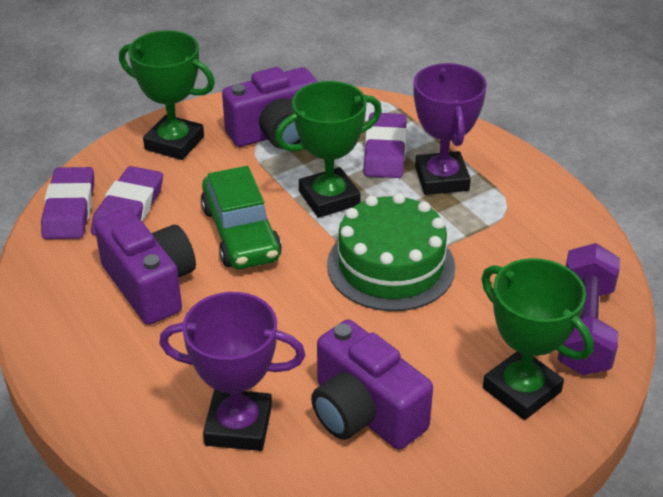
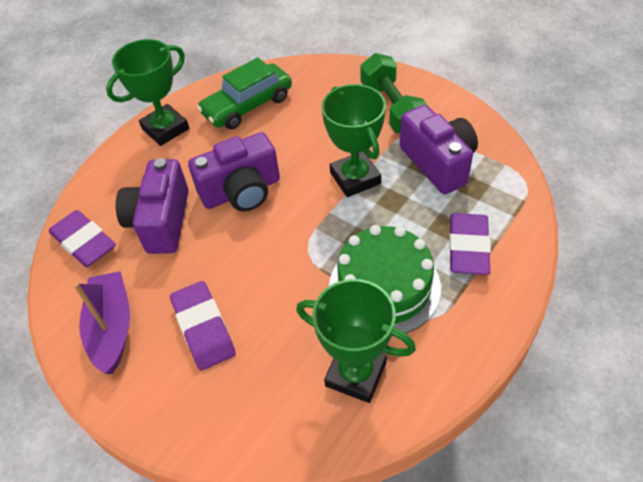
green dumbbell: none = 0 -> [360,53,429,133] = 1
purple boat: none = 0 -> [73,271,130,374] = 1
purple dumbbell: [558,243,620,375] = 1 -> none = 0
purple trophy: [159,292,305,451] [413,63,487,195] = 2 -> none = 0

